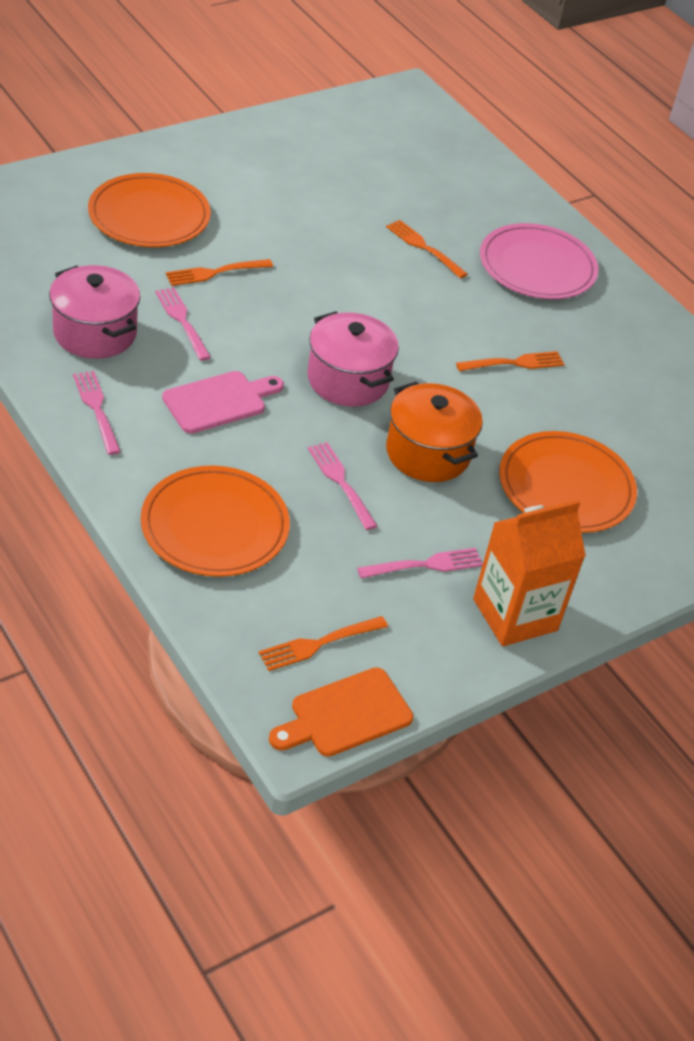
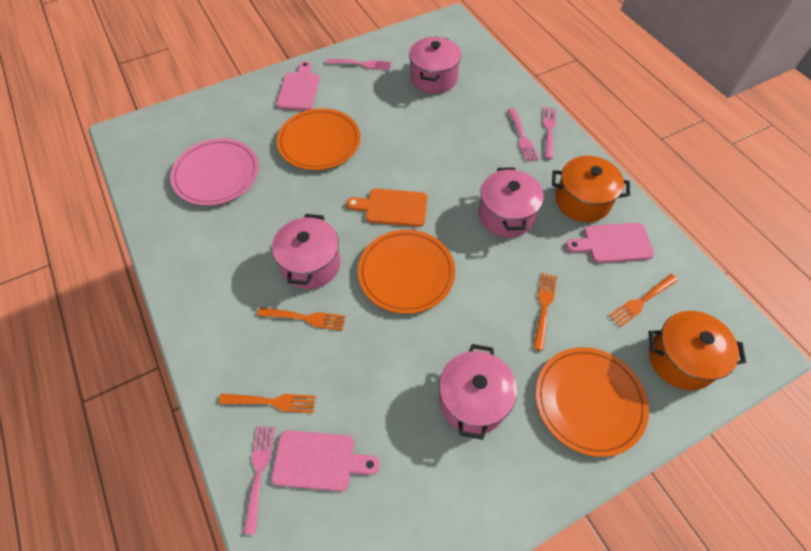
orange carton: [473,500,586,646] = 1 -> none = 0
orange pot: [386,381,483,482] = 1 -> [552,156,630,222] [648,311,746,390] = 2
pink cutting board: [162,371,284,434] = 1 -> [272,430,380,491] [276,61,320,111] [566,223,654,263] = 3
pink pot: [49,265,140,359] [308,311,399,407] = 2 -> [272,214,341,289] [409,37,462,94] [439,344,517,440] [479,167,544,237] = 4

